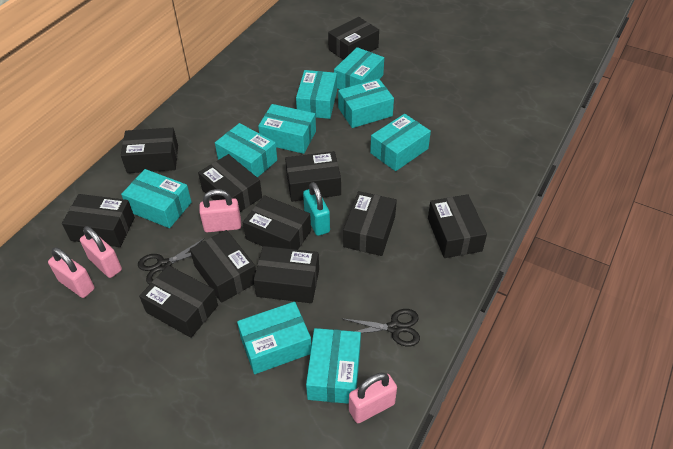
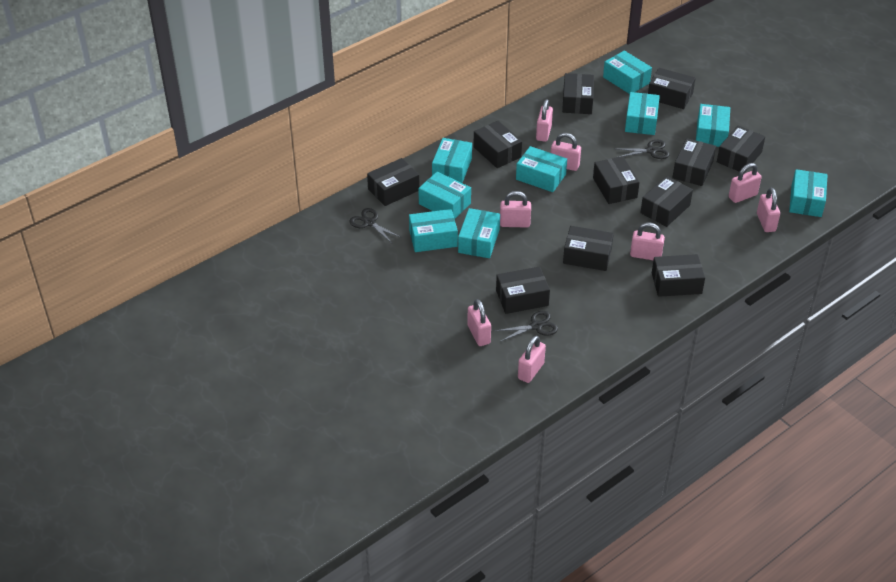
black scissors: [138,238,205,284] [341,309,420,346] = 2 -> [349,208,402,243] [495,311,558,342] [618,140,670,159] = 3
pink padlock: [48,247,95,298] [80,226,122,278] [199,189,241,232] [349,372,397,423] = 4 -> [467,299,491,346] [500,191,531,227] [518,336,546,383] [536,99,553,142] [551,133,581,171] [630,223,665,260] [729,163,762,203] [757,188,780,232] = 8
turquoise padlock: [303,182,330,236] = 1 -> none = 0

